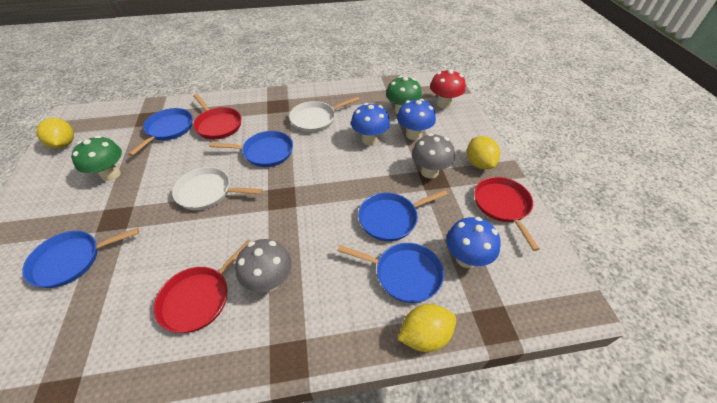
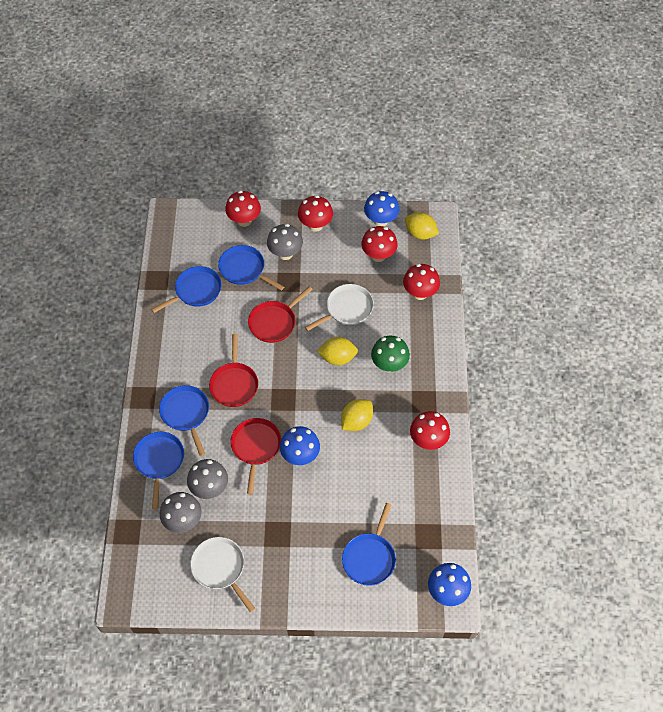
green mushroom: [71,136,122,181] [386,76,422,115] = 2 -> [371,336,410,372] = 1
grey mushroom: [235,239,292,292] [412,133,455,179] = 2 -> [160,492,202,533] [187,459,228,499] [267,224,303,260] = 3
red mushroom: [430,69,465,108] = 1 -> [225,191,261,227] [298,195,333,232] [361,226,398,262] [403,264,440,300] [410,411,450,450] = 5

